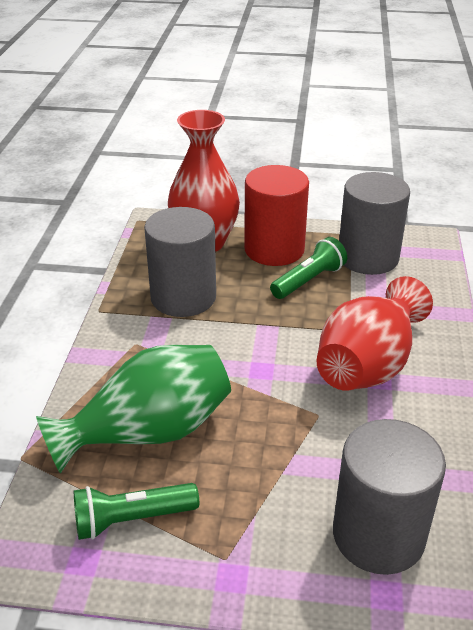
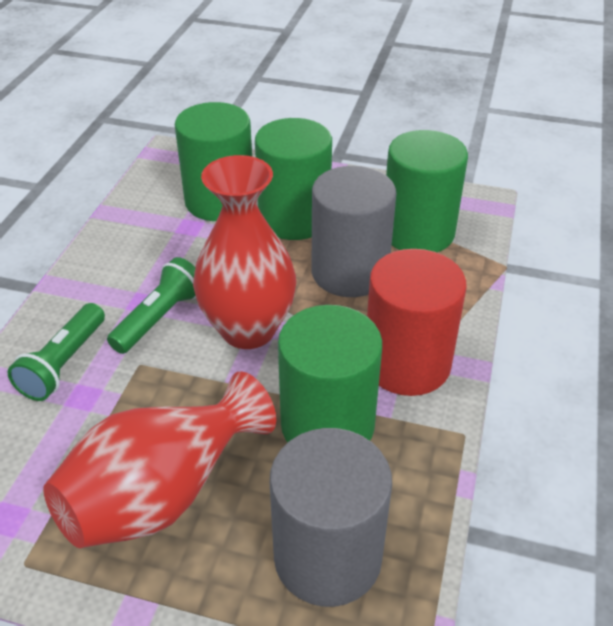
green cylinder: none = 0 -> [175,102,252,221] [255,118,332,240] [278,305,382,442] [386,130,468,252] = 4
green vase: [36,345,231,473] = 1 -> none = 0
grey cylinder: [144,207,216,317] [333,419,446,575] [339,172,410,275] = 3 -> [270,428,392,607] [312,166,396,297] = 2

